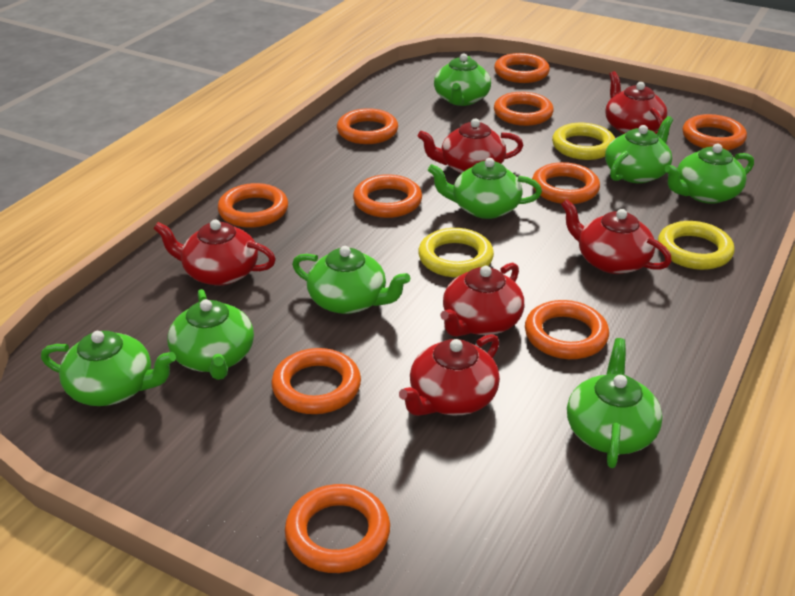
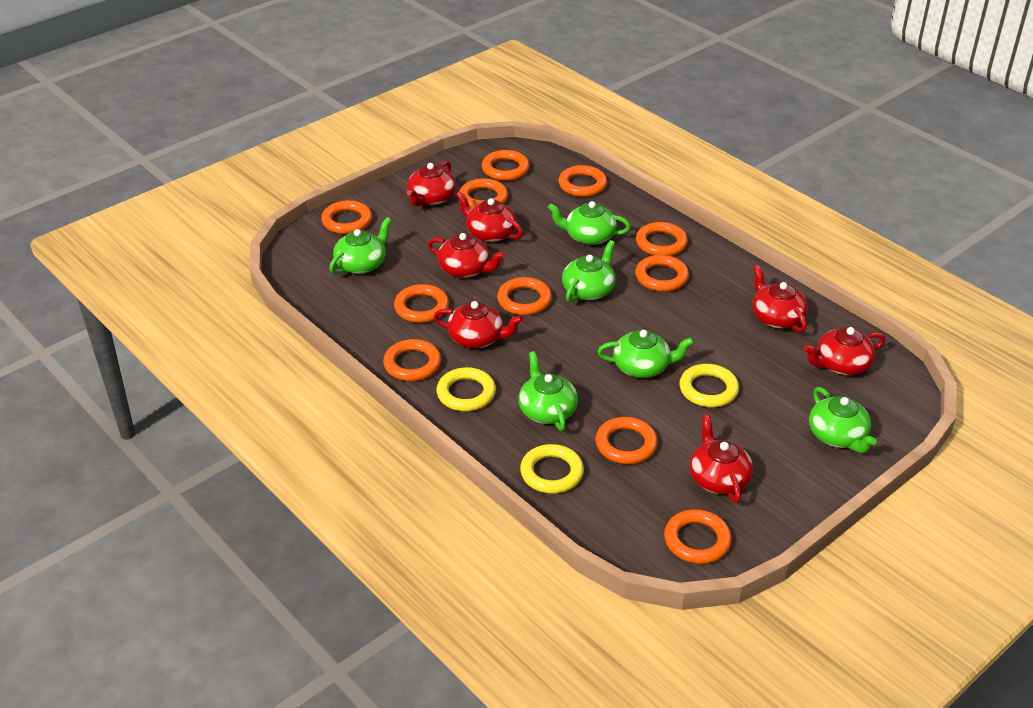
green teapot: [41,331,176,406] [168,289,254,380] [292,246,410,314] [428,158,542,219] [434,53,491,106] [567,338,662,468] [605,116,673,183] [664,144,754,204] = 8 -> [329,217,392,274] [518,351,578,431] [548,201,631,245] [562,240,616,302] [597,330,694,378] [809,387,877,453] = 6
orange ring: [218,183,288,228] [271,348,361,414] [285,484,390,573] [337,108,398,144] [353,174,422,218] [494,53,550,83] [494,92,554,126] [525,300,609,359] [532,162,600,204] [683,114,747,150] = 10 -> [321,200,372,234] [383,339,441,381] [394,284,449,323] [460,178,508,208] [482,150,530,181] [497,277,552,315] [558,165,607,197] [595,417,658,464] [635,255,689,292] [636,222,688,256] [664,509,732,564] = 11
red teapot: [154,220,276,286] [399,334,500,416] [418,119,523,173] [440,263,524,337] [561,199,672,274] [605,71,667,134] = 6 -> [407,161,456,206] [428,233,505,278] [434,301,523,348] [456,191,523,242] [690,415,753,503] [752,265,808,332] [804,327,885,375] = 7

